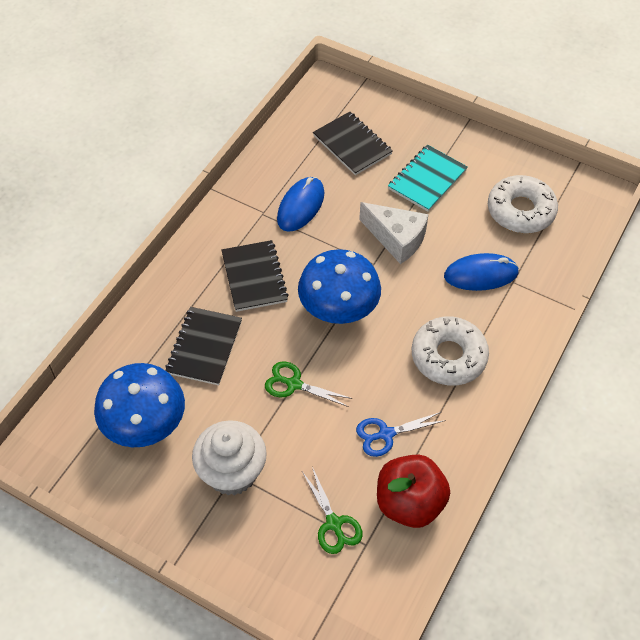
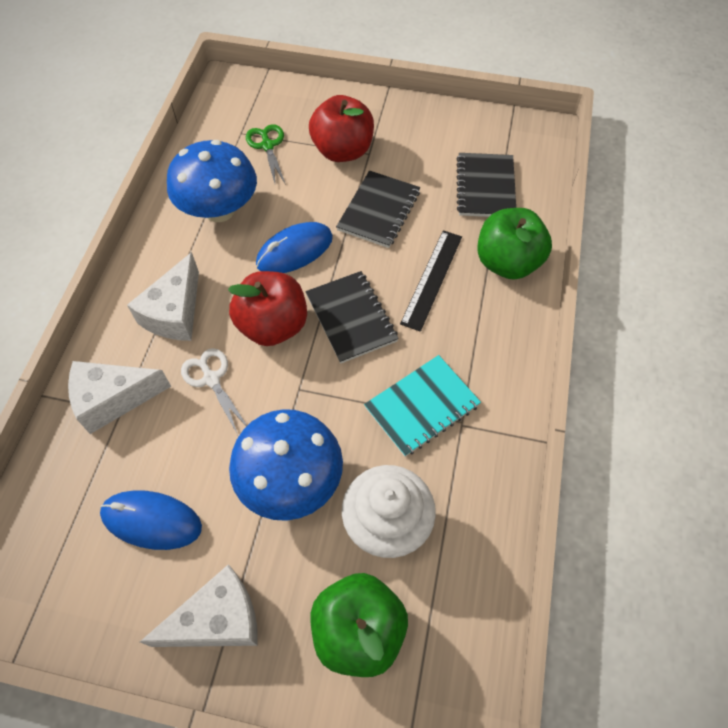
black ruler: none = 0 -> [400,230,462,332] = 1
blue scissors: [356,412,446,457] = 1 -> none = 0
green apple: none = 0 -> [311,573,408,677] [477,208,552,280] = 2
green scissors: [265,361,352,407] [302,467,363,554] = 2 -> [246,124,286,185] = 1
red apple: [377,454,450,528] = 1 -> [228,271,307,346] [309,95,374,162] = 2
white cheese: [359,202,429,264] = 1 -> [68,361,171,434] [127,252,199,341] [140,564,258,647] = 3
white donut: [412,316,489,386] [488,175,558,233] = 2 -> none = 0
white scissors: none = 0 -> [181,348,247,435] = 1

